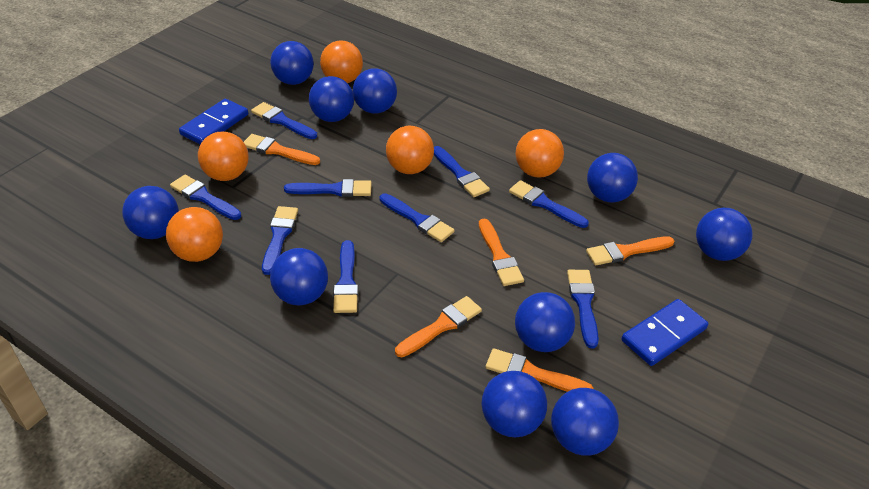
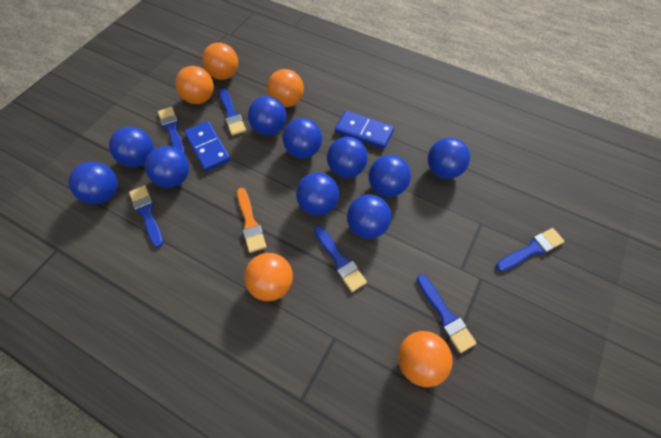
blue brush: [170,175,241,220] [251,102,317,139] [262,206,298,275] [284,179,372,197] [333,240,358,313] [380,193,455,242] [434,146,490,197] [509,180,589,228] [567,270,599,348] = 9 -> [129,186,163,248] [158,107,185,155] [219,88,246,136] [314,226,367,292] [417,274,477,353] [496,228,565,271] = 6
orange brush: [244,134,320,165] [395,296,482,357] [479,218,524,286] [485,348,593,392] [586,236,675,266] = 5 -> [237,188,267,253] = 1

